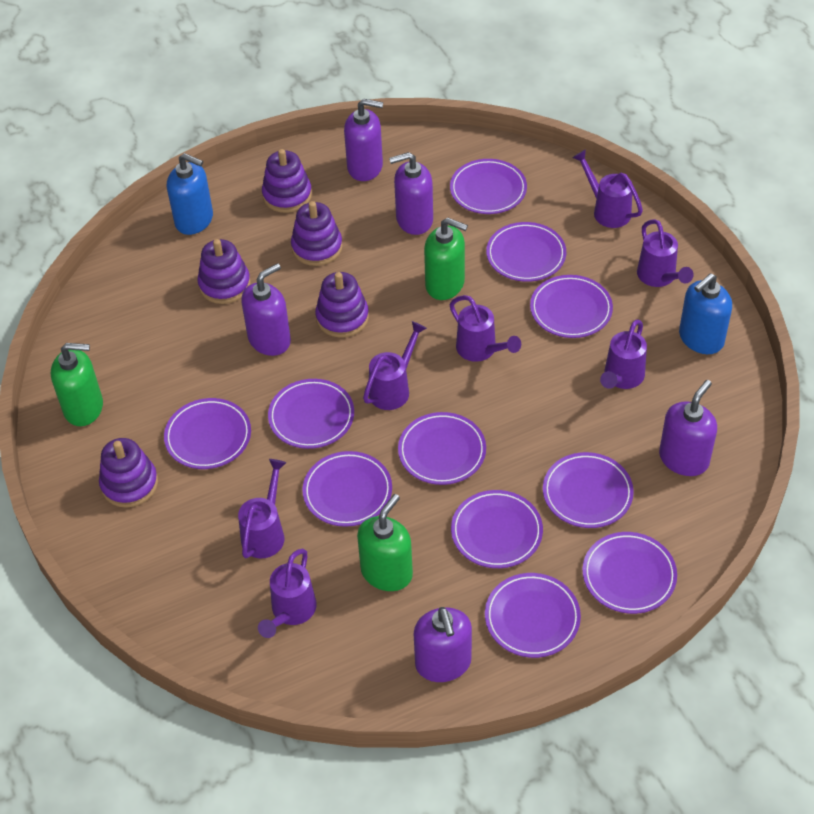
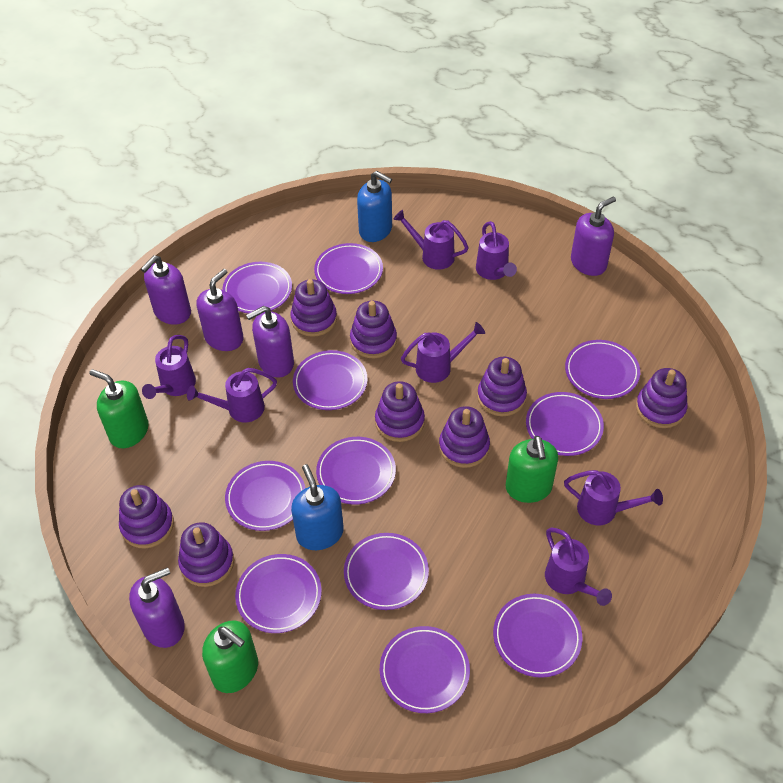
purple stacking toy: [99,438,158,508] [197,239,251,304] [262,149,312,213] [291,201,343,266] [315,272,369,338] = 5 -> [119,485,174,549] [178,522,234,587] [290,279,337,337] [350,301,397,358] [375,381,425,442] [439,406,490,468] [477,357,527,416] [636,368,688,428] = 8

